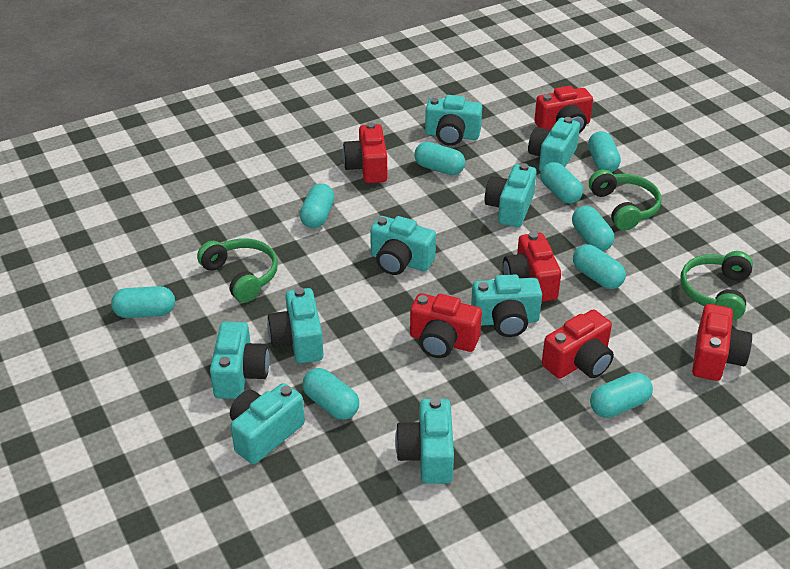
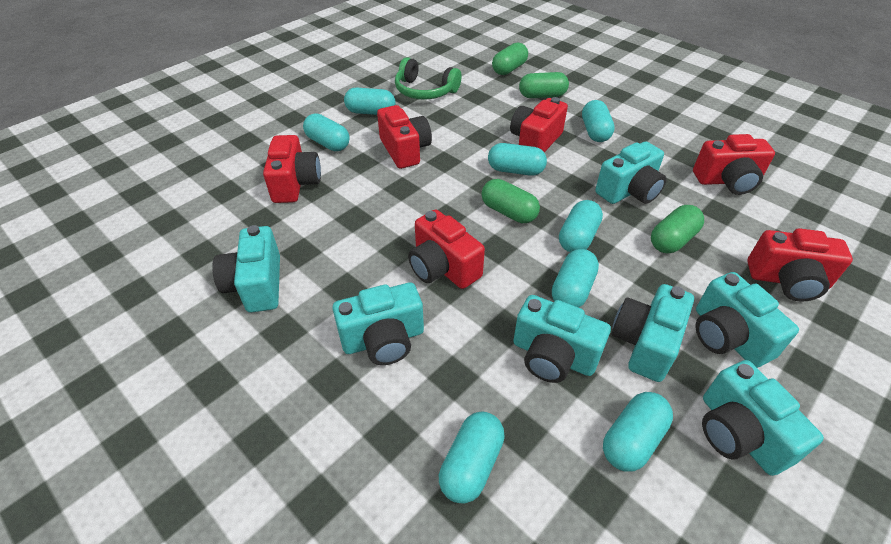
green capsule: none = 0 -> [481,179,540,223] [492,42,528,75] [519,72,569,98] [651,205,704,253] = 4
green headphones: [197,238,278,303] [589,169,662,231] [680,251,753,320] = 3 -> [395,57,462,99] = 1
turquoise camera: [210,322,270,399] [230,383,305,464] [267,287,323,363] [370,216,436,275] [395,397,454,484] [425,95,482,146] [471,274,542,337] [485,163,537,227] [528,117,580,172] = 9 -> [212,225,280,313] [332,282,424,365] [513,295,611,383] [595,142,666,204] [611,284,694,382] [695,272,799,368] [702,360,824,476] = 7
turquoise capsule: [111,286,175,318] [300,183,335,228] [302,368,359,420] [414,142,465,175] [540,162,583,204] [572,206,614,251] [573,244,626,289] [588,131,621,172] [590,372,653,418] = 9 -> [303,113,349,151] [344,88,395,115] [439,411,505,504] [488,143,547,176] [552,249,599,308] [559,200,603,252] [582,100,615,142] [603,392,673,472] = 8

